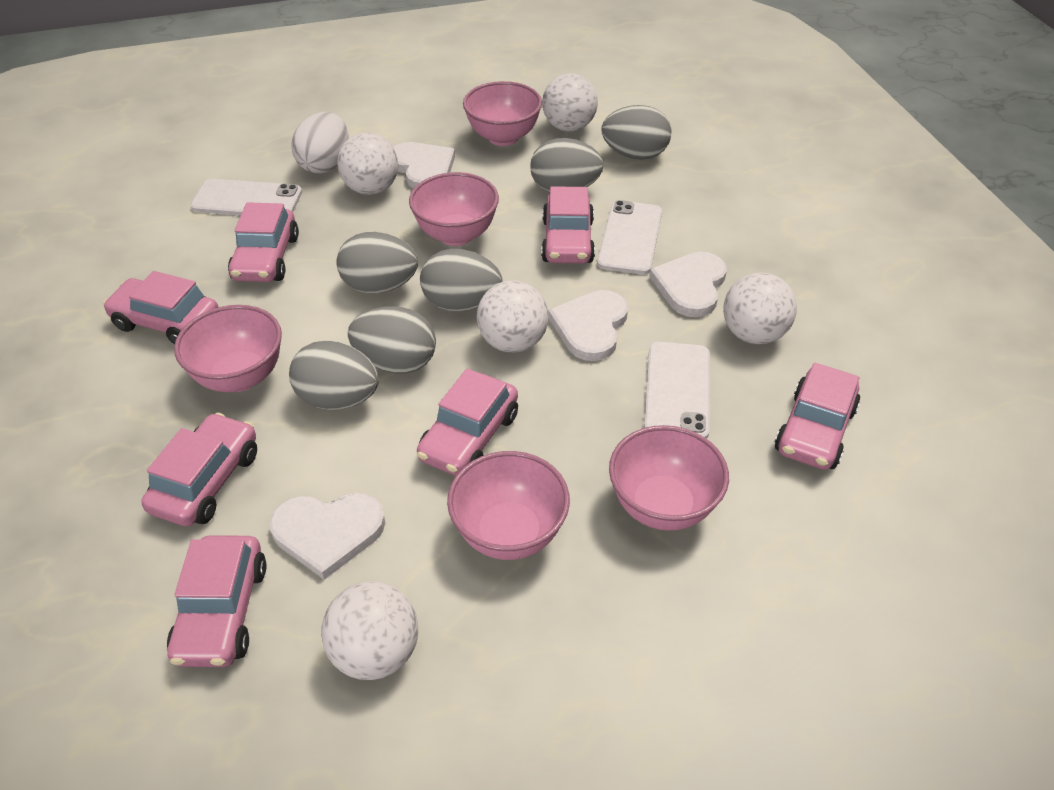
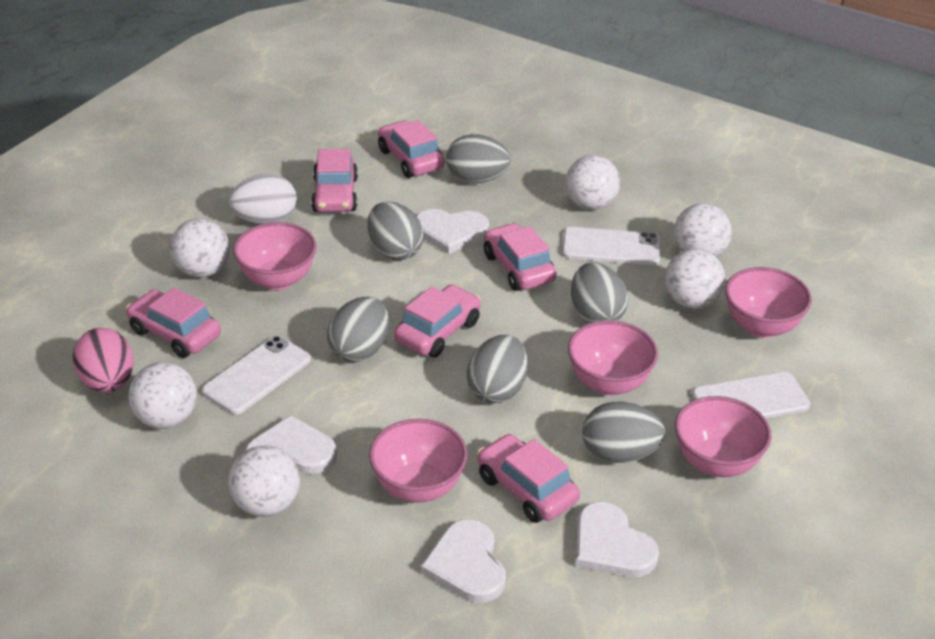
pink car: [103,271,218,344] [141,413,257,526] [167,535,267,667] [228,202,299,282] [417,369,518,476] [541,186,595,264] [775,363,860,470] = 7 -> [126,288,221,358] [311,149,358,212] [378,120,445,178] [394,285,481,357] [477,434,580,523] [484,223,556,291] = 6
pink egg: none = 0 -> [72,328,133,393] = 1
white ball: [321,581,418,680] [337,133,398,195] [477,281,549,352] [542,73,598,131] [723,273,797,344] = 5 -> [129,362,197,429] [170,219,230,277] [228,445,300,517] [565,155,620,210] [665,249,725,309] [674,203,732,257] = 6

